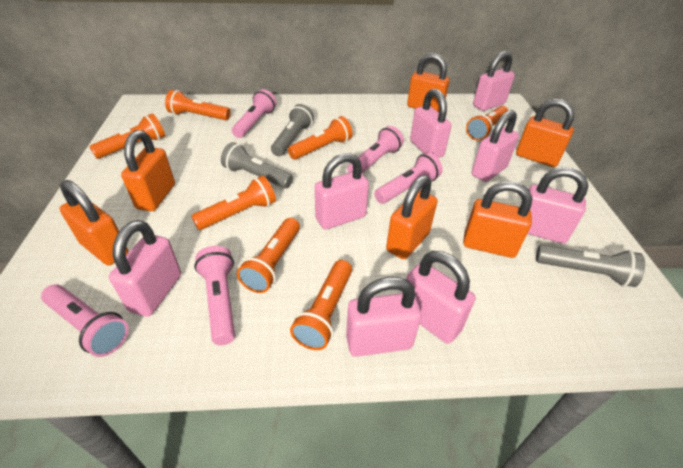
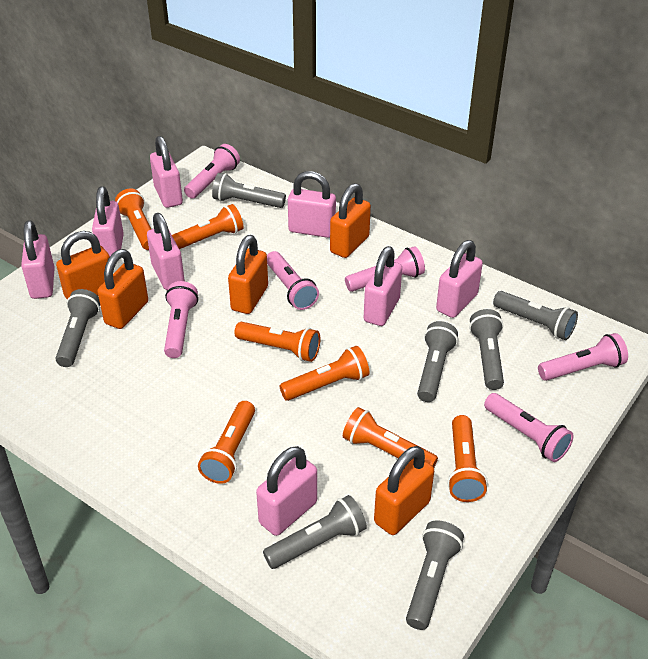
grey flashlight: [221,142,293,188] [271,104,314,156] [536,245,645,287] = 3 -> [55,289,100,367] [212,173,286,208] [263,495,367,569] [406,521,464,630] [417,321,458,402] [469,309,504,390] [493,291,578,340] = 7
orange padlock: [60,180,128,265] [121,130,175,211] [386,175,438,259] [407,53,450,112] [463,181,532,258] [516,99,575,167] = 6 -> [56,231,110,300] [97,249,148,329] [228,235,268,314] [330,183,371,258] [374,446,434,535] = 5
pink flashlight: [41,284,129,357] [194,246,235,345] [232,89,277,138] [348,126,404,173] [374,153,442,204] = 5 -> [164,281,198,358] [184,144,240,199] [267,251,319,310] [345,246,425,292] [484,393,574,462] [538,333,628,381] = 6

